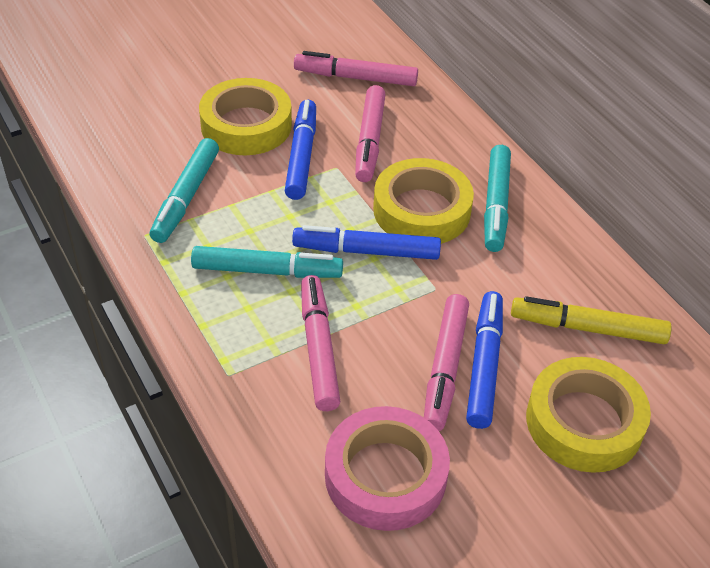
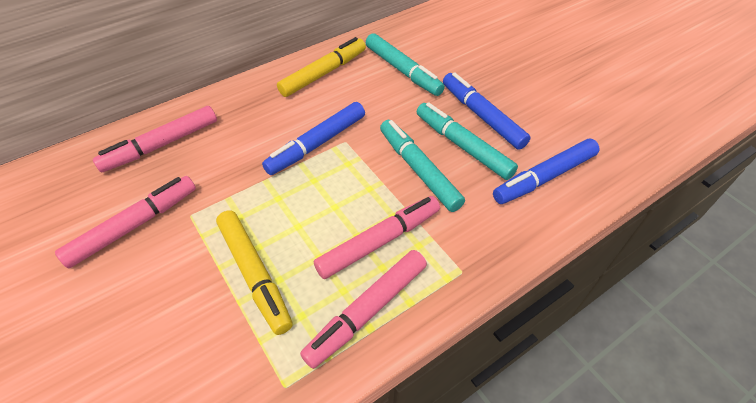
pink tape: [325,406,450,531] = 1 -> none = 0
yellow marker: [511,296,672,344] = 1 -> [216,211,293,335] [277,37,366,97] = 2
yellow tape: [199,78,292,155] [373,158,474,244] [526,357,651,473] = 3 -> none = 0

